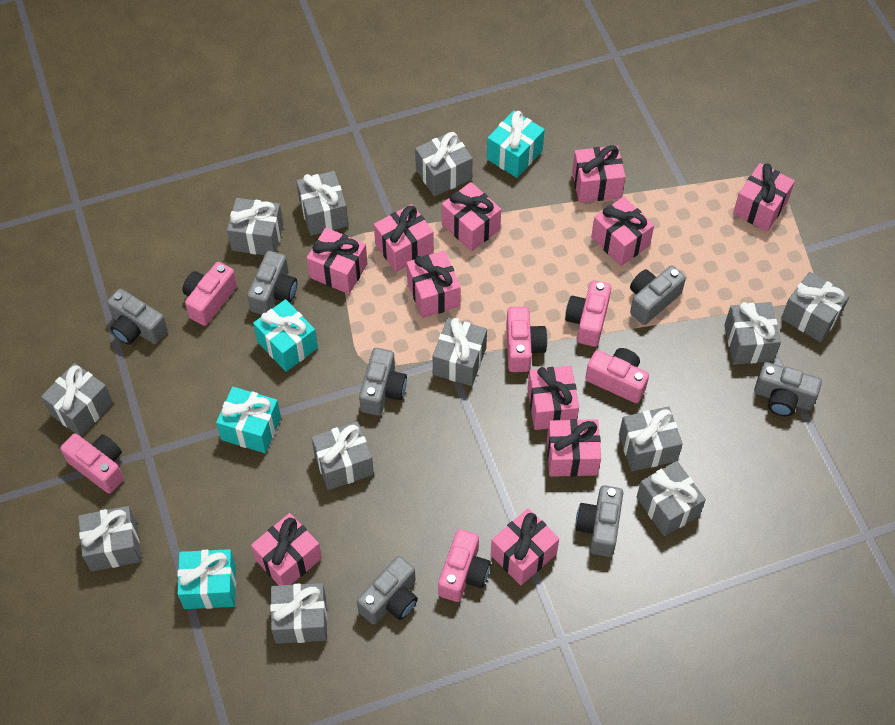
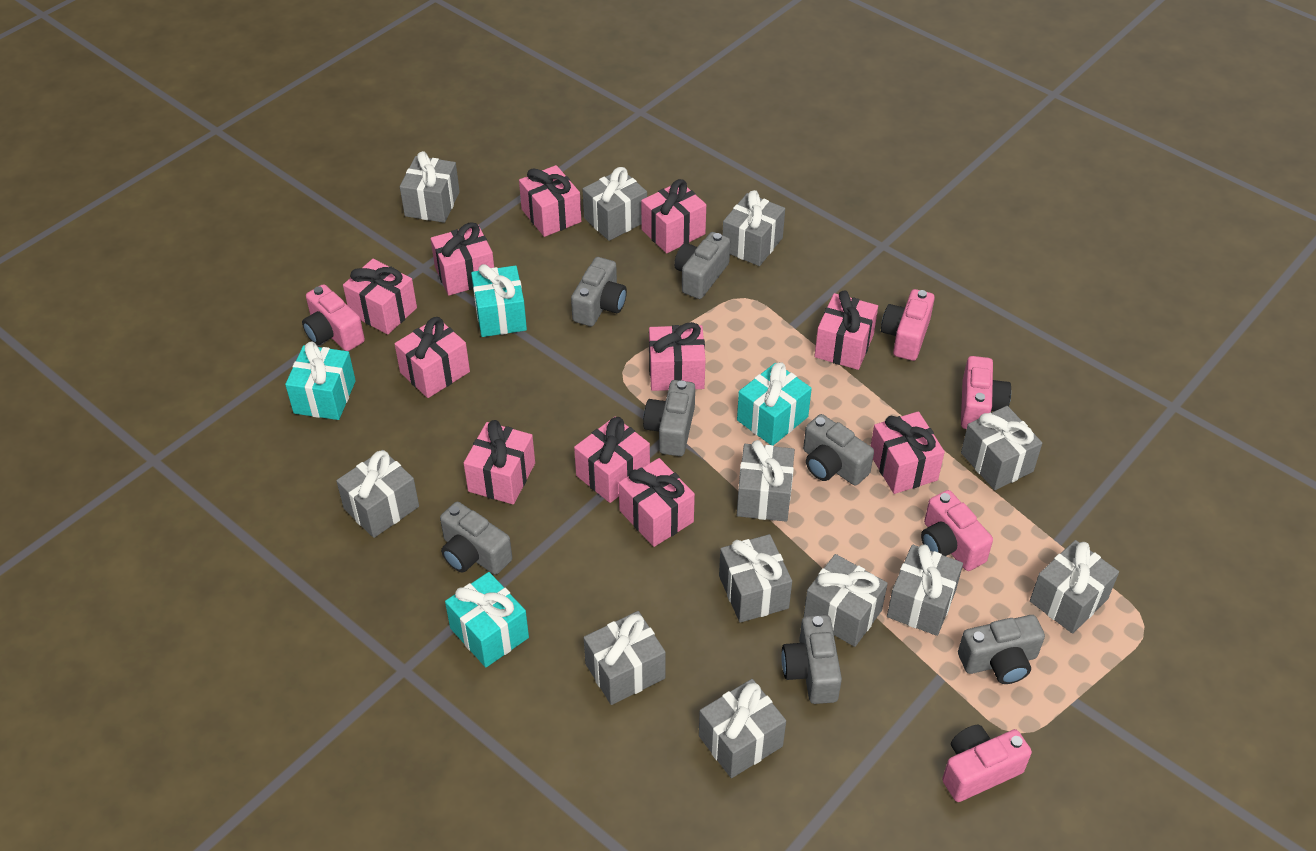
pink camera: [60,433,124,494] [182,262,237,326] [438,529,491,602] [506,307,548,372] [565,280,611,347] [585,348,649,403] = 6 -> [302,284,365,351] [881,289,935,361] [921,490,993,571] [942,725,1032,802] [961,356,1011,429] = 5

